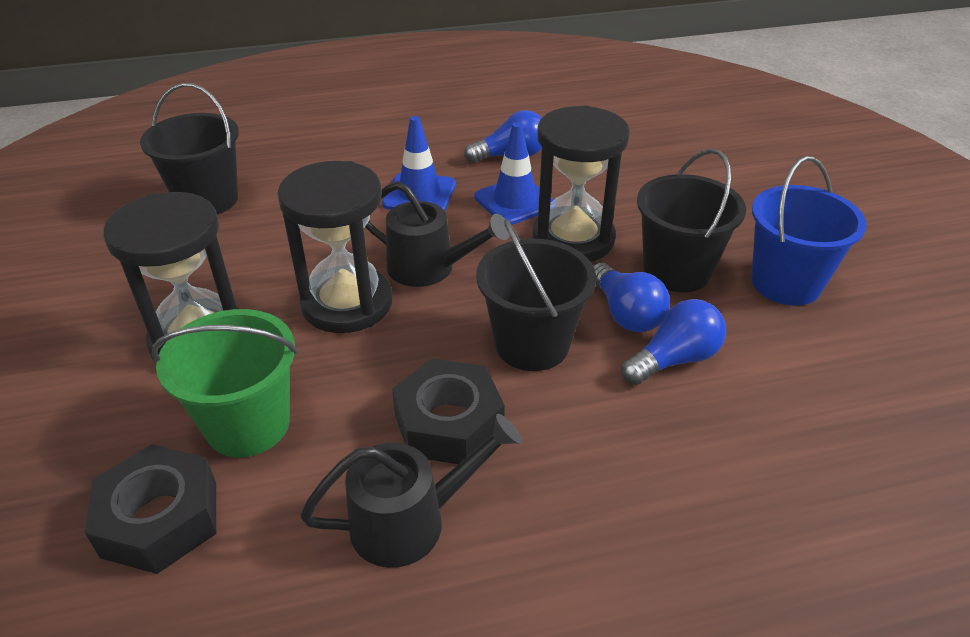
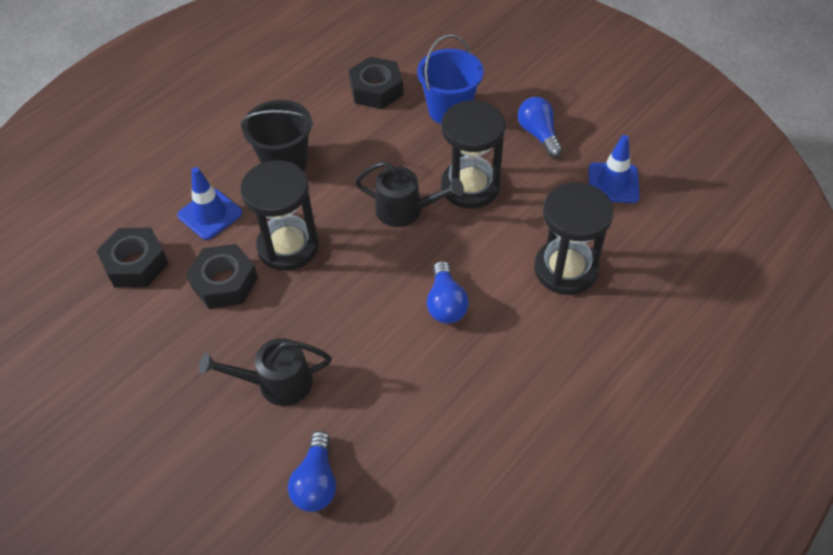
black bucket: [140,83,239,215] [476,219,596,371] [637,148,746,292] = 3 -> [240,100,313,171] = 1
black nut: [85,444,216,574] [392,359,505,464] = 2 -> [97,228,169,288] [186,244,258,309] [349,57,403,109] = 3
green bucket: [152,309,298,457] = 1 -> none = 0

